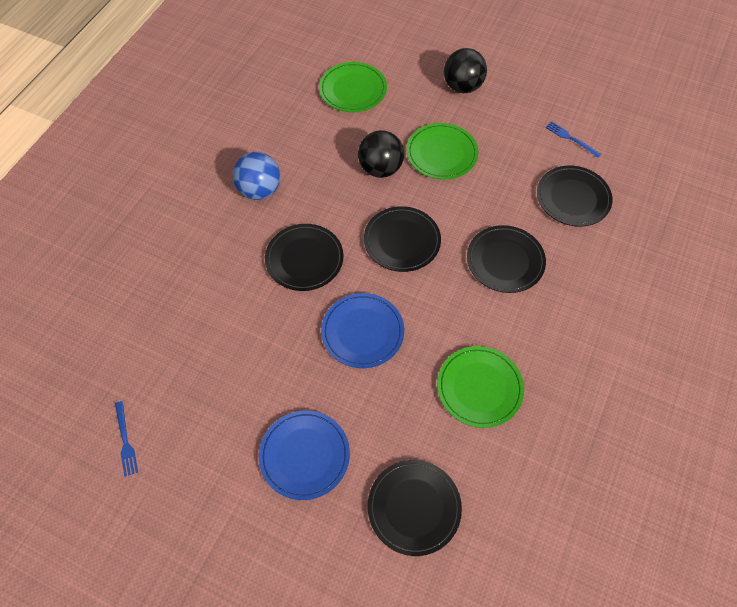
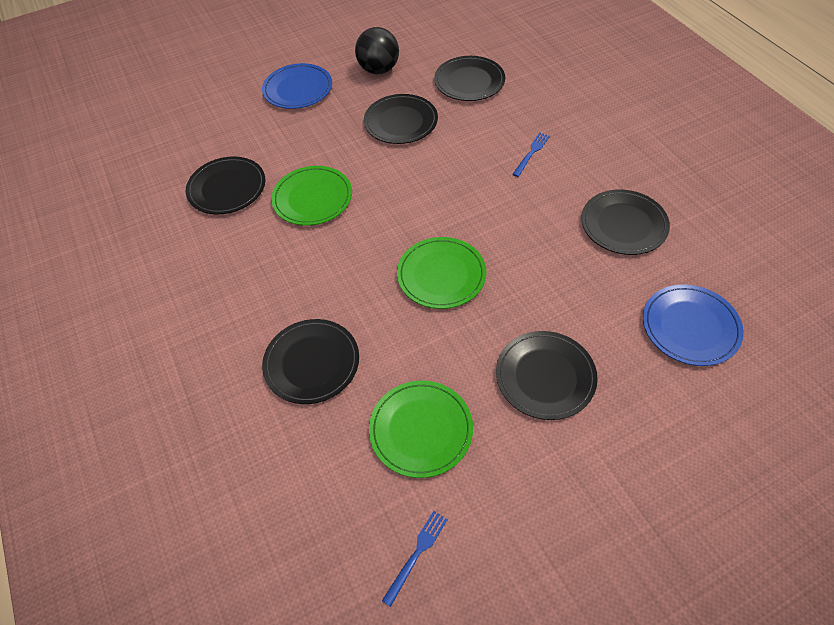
black ball: [358,130,404,178] [444,48,487,93] = 2 -> [355,27,399,74] = 1
black plate: [265,224,344,291] [364,206,441,272] [368,460,462,556] [467,225,546,293] [537,166,613,227] = 5 -> [186,156,265,214] [262,319,359,404] [364,94,438,144] [434,56,505,101] [496,331,598,420] [581,190,670,255] = 6
blue ball: [233,152,280,200] = 1 -> none = 0

